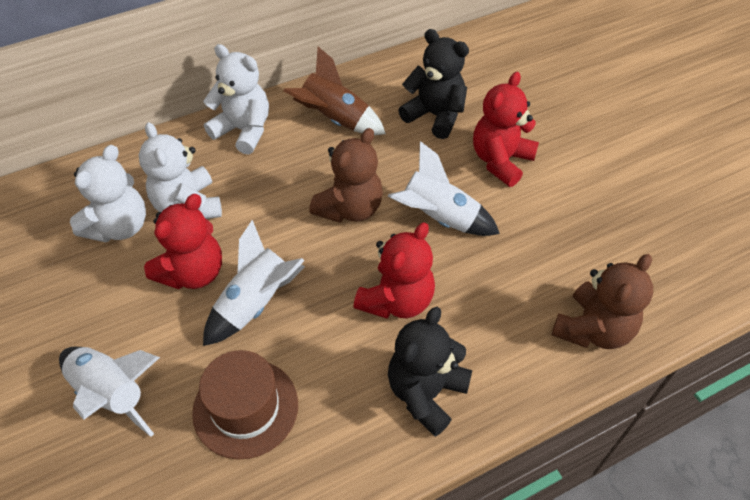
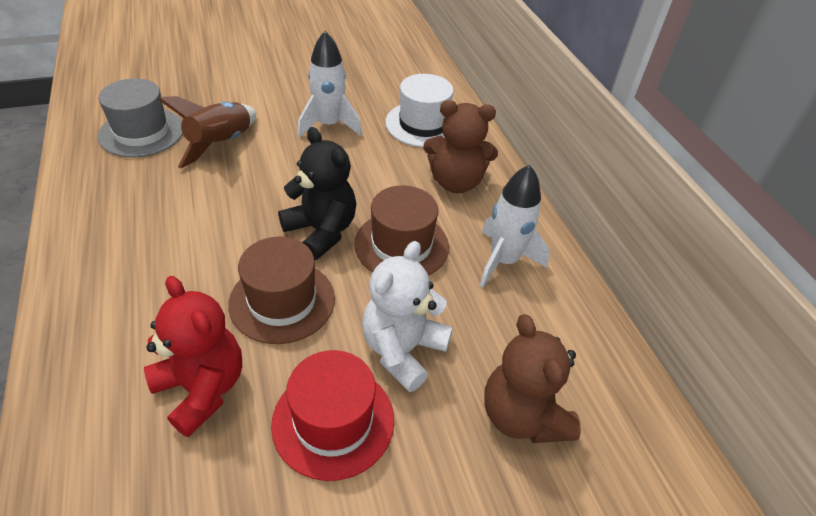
black teddy bear: [388,307,472,437] [398,29,469,139] = 2 -> [278,127,356,260] = 1
brown hat: [192,350,298,459] = 1 -> [228,236,335,344] [354,185,449,276] = 2
grey hat: none = 0 -> [98,78,183,157] = 1
red hat: none = 0 -> [271,350,394,481] = 1
red teddy bear: [144,194,222,289] [353,223,435,319] [473,72,539,187] = 3 -> [144,276,242,437] = 1
white hat: none = 0 -> [385,74,454,147] = 1
white rocket: [59,347,160,437] [203,220,305,346] [388,141,500,236] = 3 -> [298,31,362,137] [480,165,550,288] = 2
white teddy bear: [70,145,146,243] [139,122,222,219] [203,44,269,155] = 3 -> [362,241,453,392] = 1

